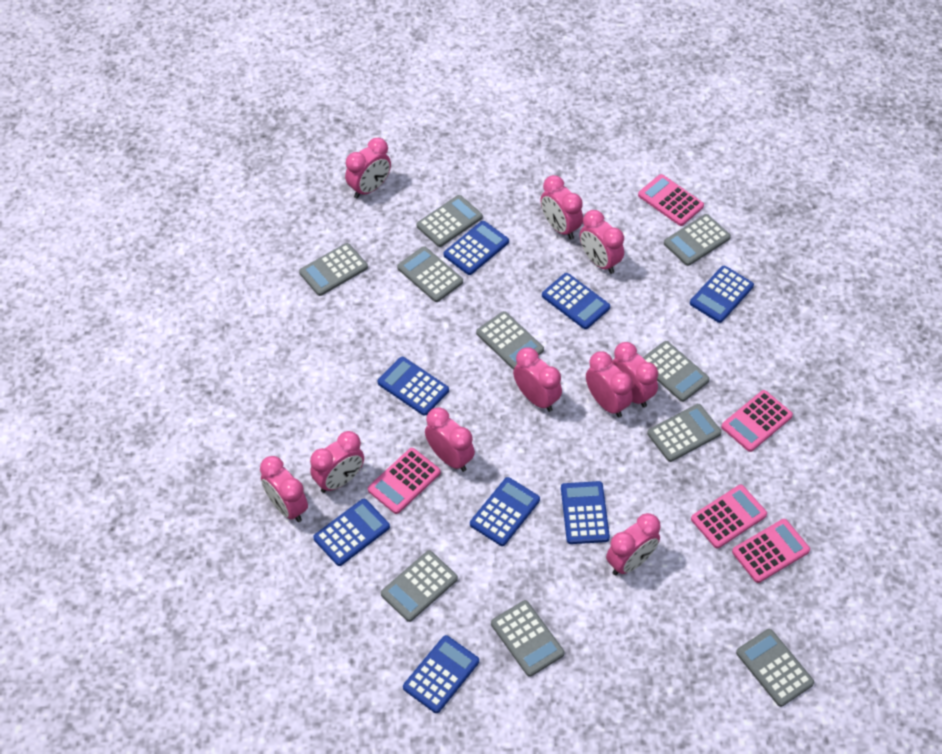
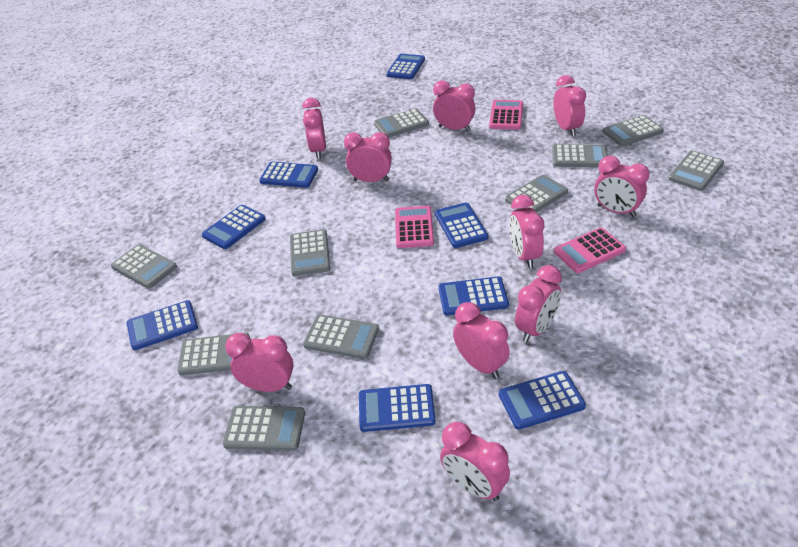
pink calculator: [368,448,441,514] [638,174,704,226] [691,485,767,548] [721,390,793,452] [732,519,810,583] = 5 -> [395,206,434,248] [489,100,523,130] [554,227,626,273] = 3

